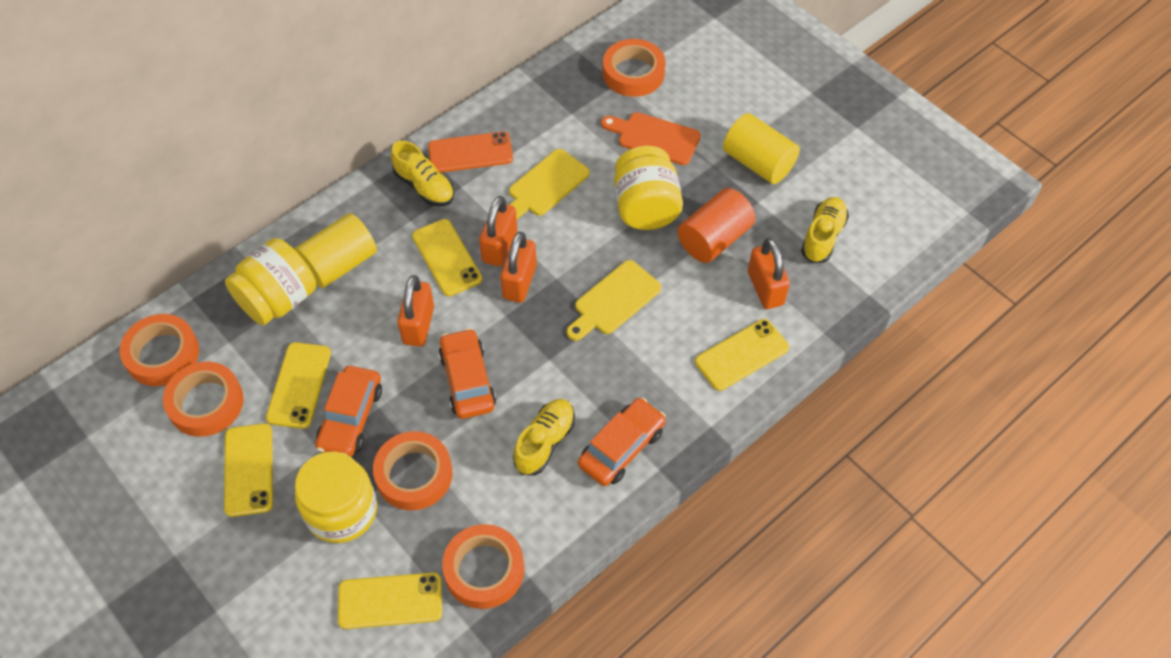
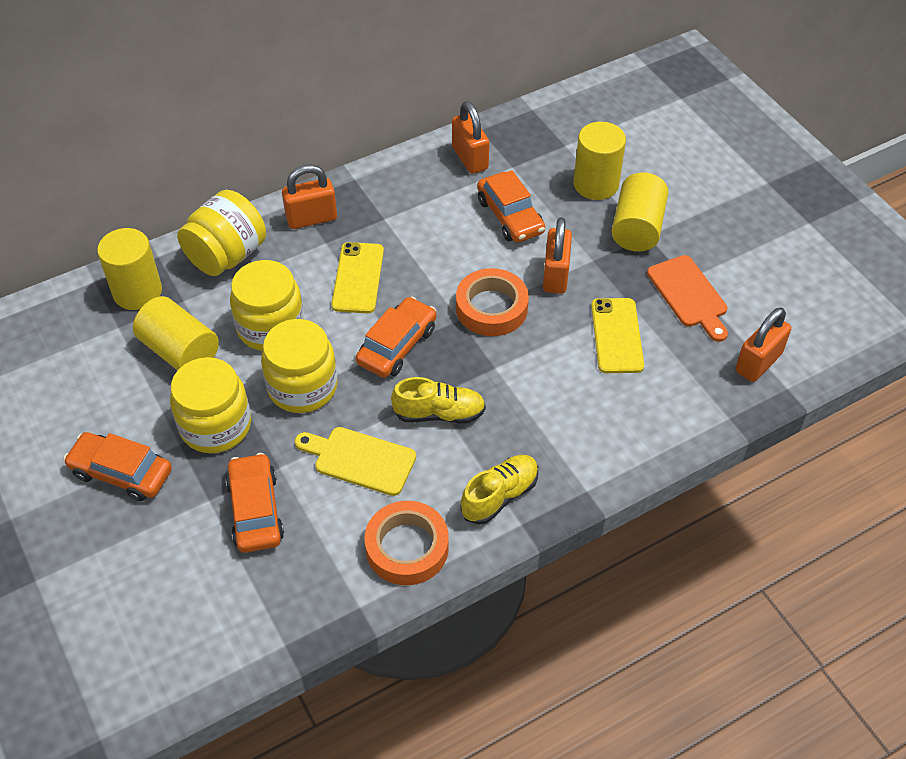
orange car: [315,366,382,457] [439,328,496,419] [578,398,666,486] = 3 -> [63,432,172,501] [225,453,284,553] [356,297,436,378] [477,170,545,243] = 4
orange cylinder: [677,188,756,263] = 1 -> none = 0
orange phone: [428,131,513,173] = 1 -> none = 0
orange tape: [119,314,199,386] [163,362,244,437] [373,431,453,510] [442,524,524,609] [603,39,665,97] = 5 -> [364,501,449,585] [456,268,529,336] = 2
yellow cutting board: [509,149,590,219] [567,260,661,341] = 2 -> [295,427,416,496] = 1
yellow cylinder: [295,213,377,288] [723,113,800,184] = 2 -> [97,228,162,310] [133,296,219,371] [573,122,626,200] [611,172,669,252] = 4
yellow jar: [225,238,316,326] [295,452,377,543] [614,146,683,230] = 3 -> [170,357,251,453] [177,190,266,276] [230,260,304,351] [261,319,338,413] = 4
yellow phone: [224,423,273,517] [266,342,331,429] [338,572,442,629] [412,219,482,296] [695,319,789,391] = 5 -> [331,242,384,313] [591,298,644,373] = 2
yellow shoe: [391,140,455,206] [513,399,575,475] [801,197,849,263] = 3 -> [391,377,486,424] [461,455,538,525] = 2

